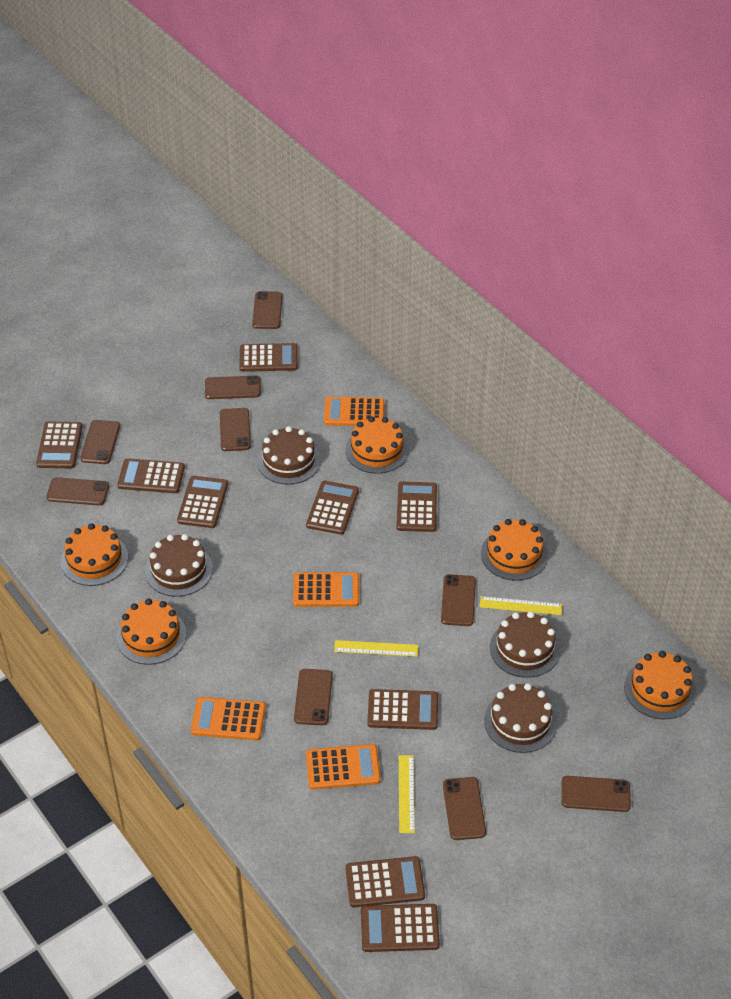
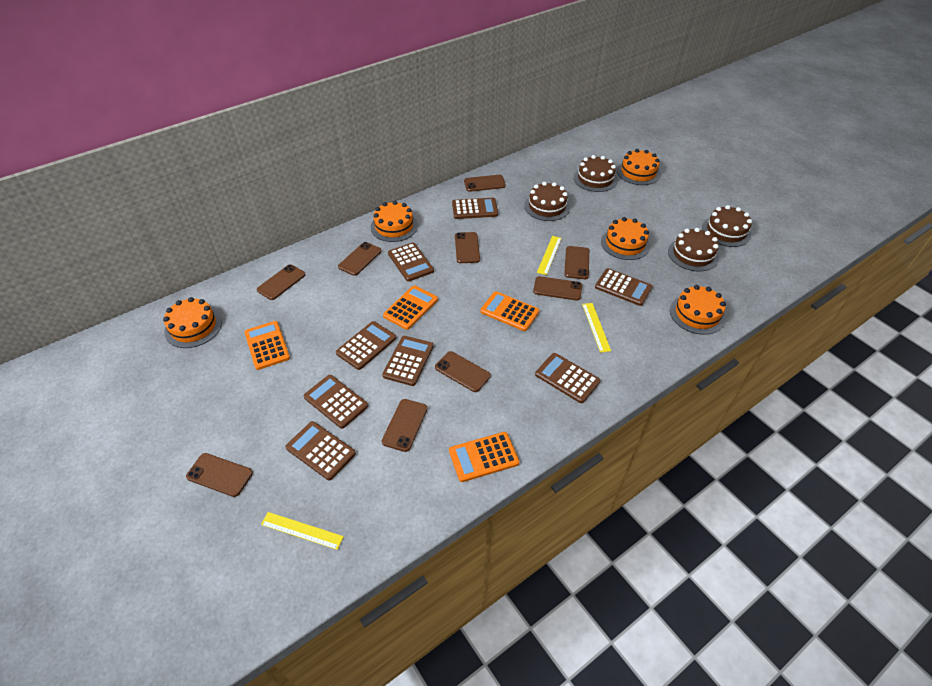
brown calculator: [36,422,82,468] [117,458,185,493] [177,476,228,528] [239,343,298,372] [306,481,359,535] [345,856,425,907] [361,904,440,952] [367,689,438,730] [396,482,437,532] = 9 -> [285,421,356,480] [303,375,368,429] [336,321,396,370] [382,336,434,386] [388,242,434,282] [452,198,498,219] [535,353,600,403] [595,268,653,306] = 8

